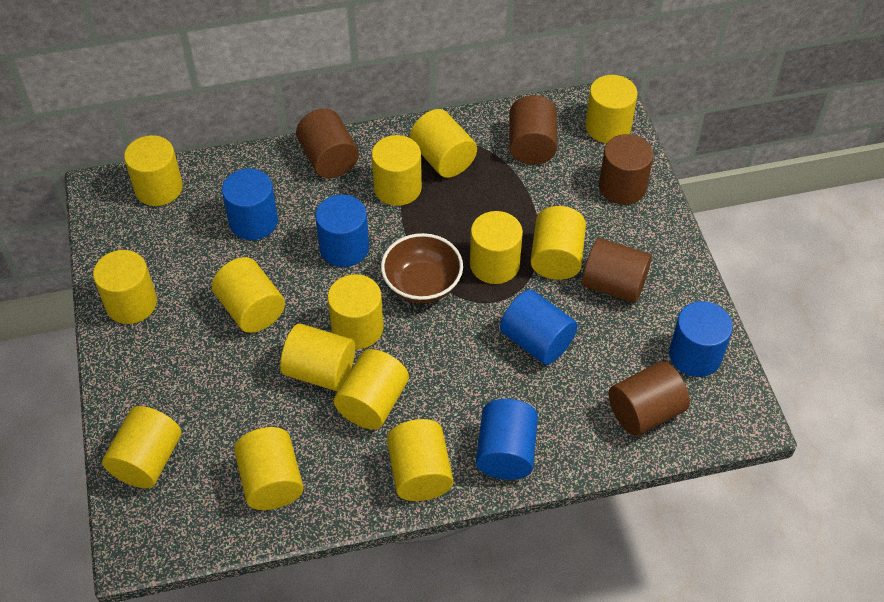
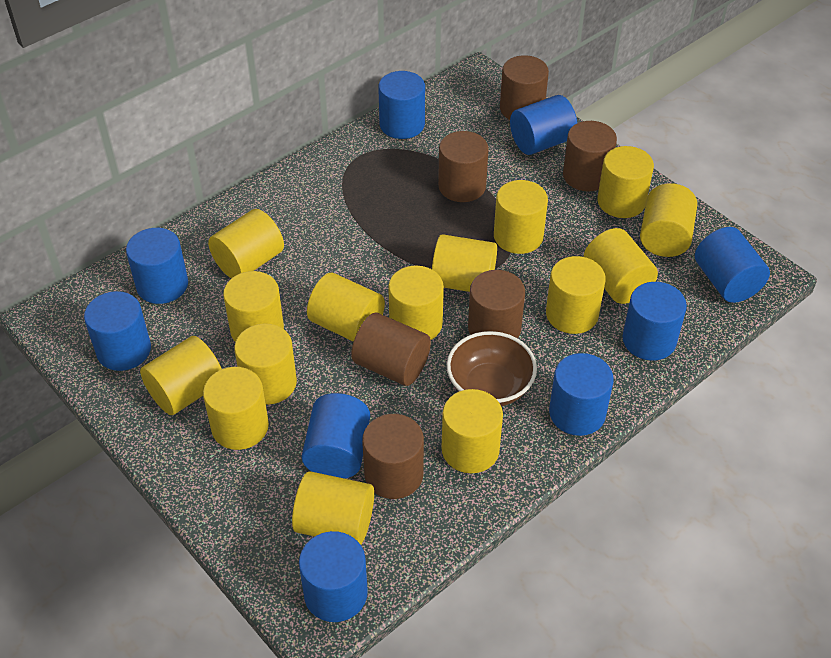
blue cylinder: [222,168,278,240] [315,195,369,267] [476,399,538,480] [500,290,578,365] [669,301,733,377] = 5 -> [84,291,151,371] [126,228,188,304] [299,531,368,622] [302,393,370,479] [378,71,425,139] [510,95,577,155] [549,353,614,436] [622,282,687,361] [695,227,770,303] = 9
brown cylinder: [296,109,359,178] [509,95,557,165] [582,238,652,303] [599,134,654,205] [609,361,690,436] = 5 -> [351,313,431,386] [362,414,424,499] [438,131,489,202] [468,270,525,338] [500,55,549,120] [563,121,617,191] = 6
yellow cylinder: [93,250,157,324] [102,406,181,488] [124,135,183,206] [212,257,285,333] [234,427,304,510] [280,324,355,391] [328,274,384,349] [334,349,409,429] [372,135,422,206] [387,419,453,501] [410,109,477,178] [470,211,523,284] [530,206,586,280] [585,75,638,143] = 14 -> [140,336,222,415] [203,367,269,450] [208,209,284,279] [223,271,284,342] [234,324,297,405] [292,471,374,545] [307,273,385,342] [388,266,444,340] [432,234,497,292] [441,389,503,473] [494,180,548,254] [546,256,606,334] [583,228,658,304] [597,146,654,218] [640,183,697,257] = 15

